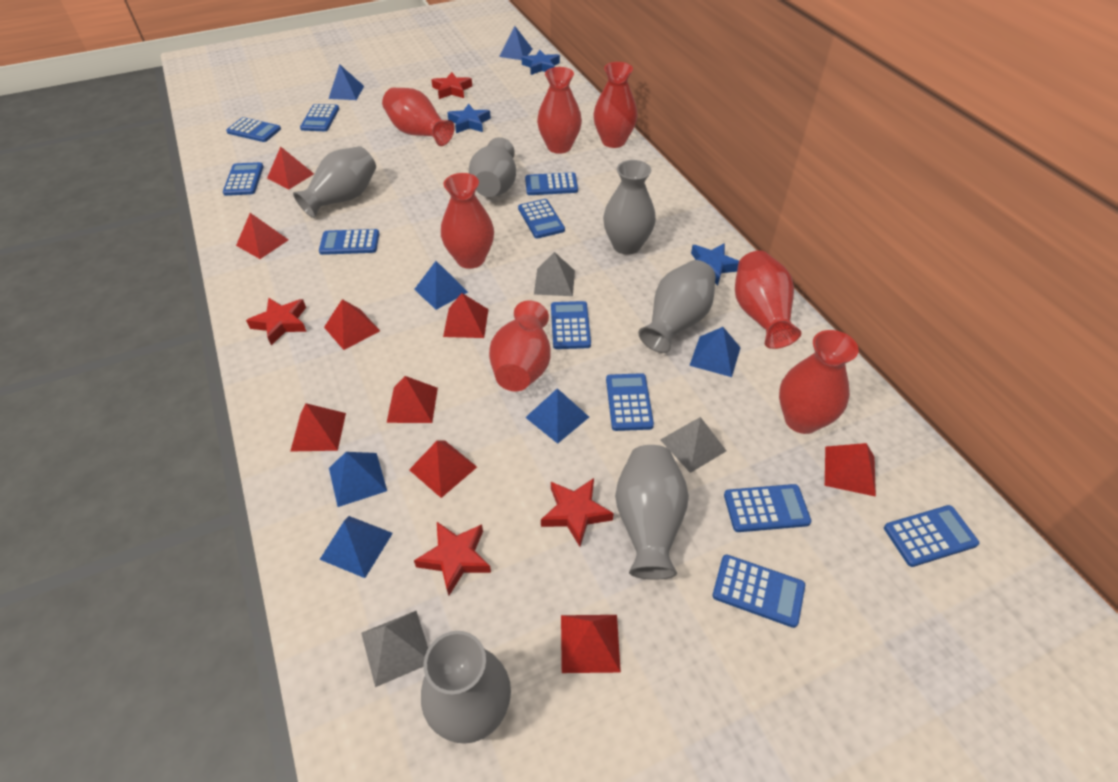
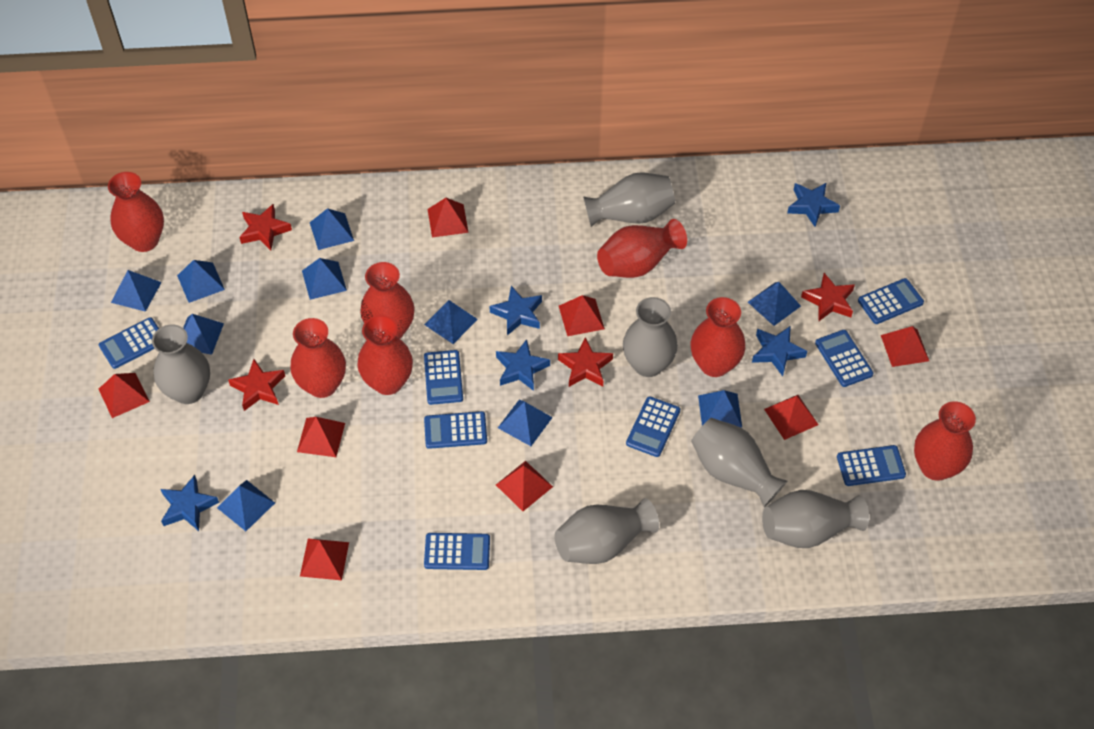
blue calculator: [223,162,263,196] [226,117,281,142] [300,104,339,131] [319,229,379,255] [518,199,565,239] [525,172,578,195] [551,301,591,349] [606,373,654,431] [713,554,805,628] [724,484,811,532] [884,505,979,567] = 11 -> [99,317,159,369] [424,350,463,405] [424,411,487,449] [424,533,490,570] [626,396,680,457] [815,330,873,387] [837,445,906,486] [858,278,924,324] = 8
blue pyramid: [319,516,393,578] [329,64,364,100] [329,452,387,507] [414,261,468,310] [499,26,532,60] [525,388,589,444] [689,327,741,377] = 7 -> [111,270,162,312] [177,260,225,303] [183,314,224,355] [217,480,275,531] [302,258,347,300] [310,208,354,250] [424,300,478,344] [498,399,553,446] [698,390,742,428] [748,282,801,326] = 10
blue star: [447,104,491,133] [522,50,560,75] [691,243,739,285] = 3 -> [161,475,219,531] [489,286,542,335] [496,339,550,391] [752,326,807,376] [787,183,840,227] = 5
grey pyramid: [361,611,428,687] [534,252,575,296] [660,417,726,473] = 3 -> none = 0
red pyramid: [236,213,288,259] [267,147,314,189] [290,403,346,452] [324,299,380,350] [387,376,438,423] [409,441,477,498] [443,293,488,338] [561,615,621,673] [825,443,876,497] = 9 -> [99,373,150,418] [297,417,345,457] [300,538,349,580] [428,198,469,237] [496,461,553,511] [559,295,605,336] [764,395,819,440] [881,326,929,367] = 8

